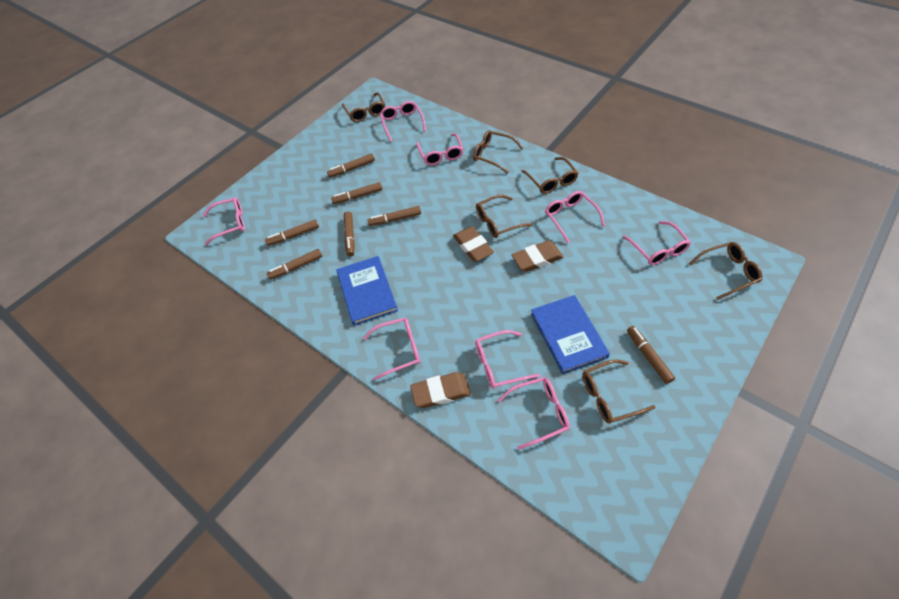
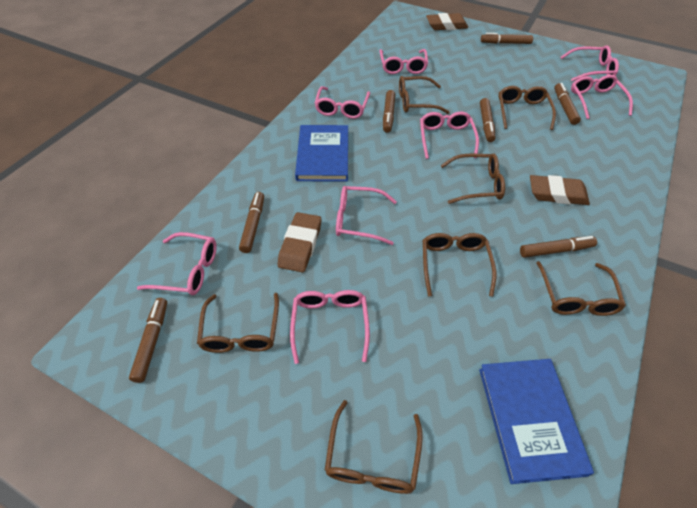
brown glasses: [342,92,385,122] [473,130,523,174] [476,195,533,238] [521,157,578,194] [582,359,655,424] [689,242,762,300] = 6 -> [197,293,279,353] [325,400,423,494] [399,76,450,114] [423,233,496,297] [441,154,505,204] [499,86,556,130] [536,261,626,316] = 7

